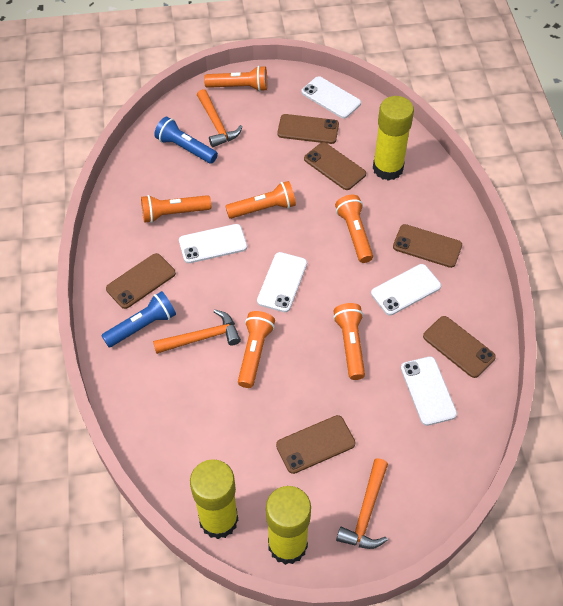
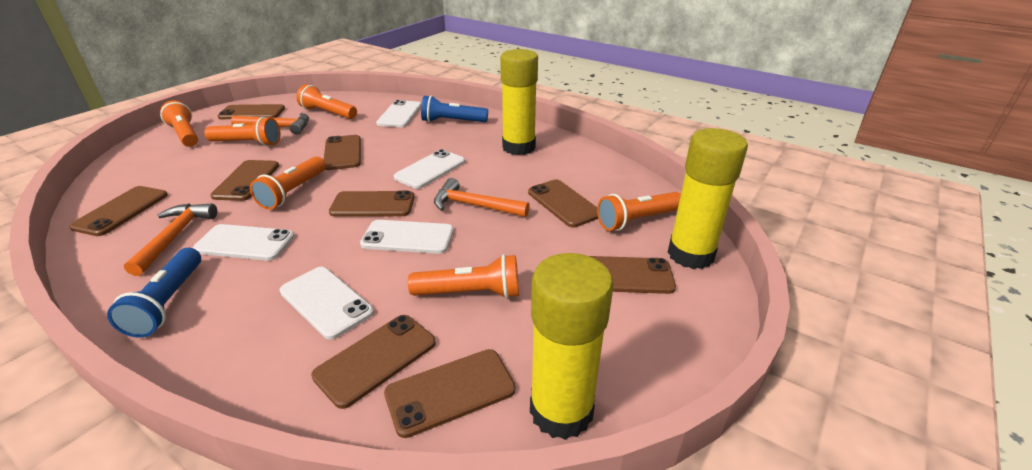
brown phone: [106,253,176,309] [276,415,355,474] [277,114,339,144] [304,142,366,190] [393,224,462,268] [423,316,496,378] = 6 -> [69,186,168,236] [210,160,279,201] [218,104,285,119] [311,315,436,409] [324,135,361,170] [329,191,415,217] [384,349,516,438] [528,180,598,227] [589,256,676,294] = 9

